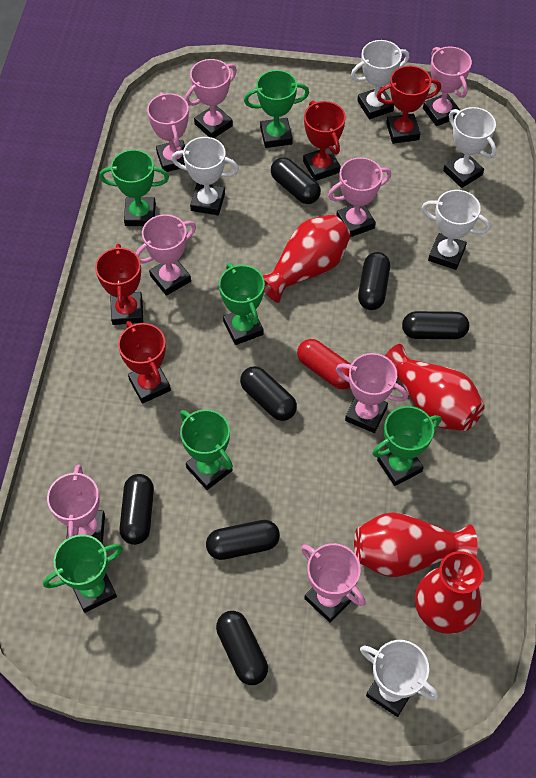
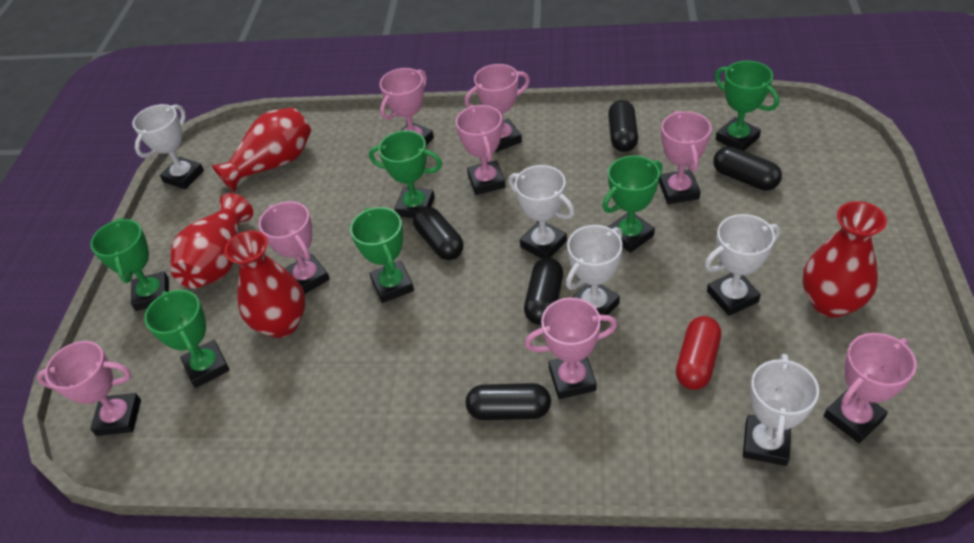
black capsule: [120,474,154,545] [206,520,280,560] [216,611,268,685] [240,366,297,421] [271,157,321,204] [358,252,390,310] [402,311,469,339] = 7 -> [413,206,464,260] [466,383,551,420] [524,258,563,325] [608,100,638,152] [713,147,782,191] = 5
red trophy: [95,244,143,325] [118,321,171,404] [303,101,346,181] [377,65,441,144] = 4 -> none = 0

